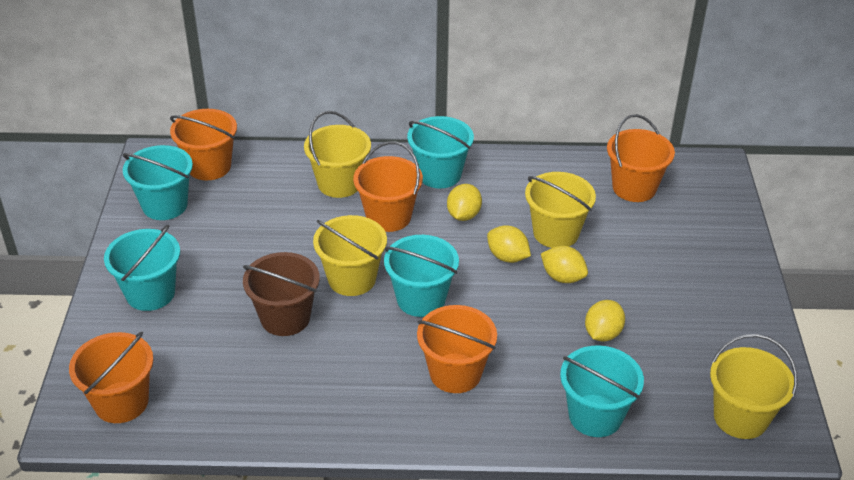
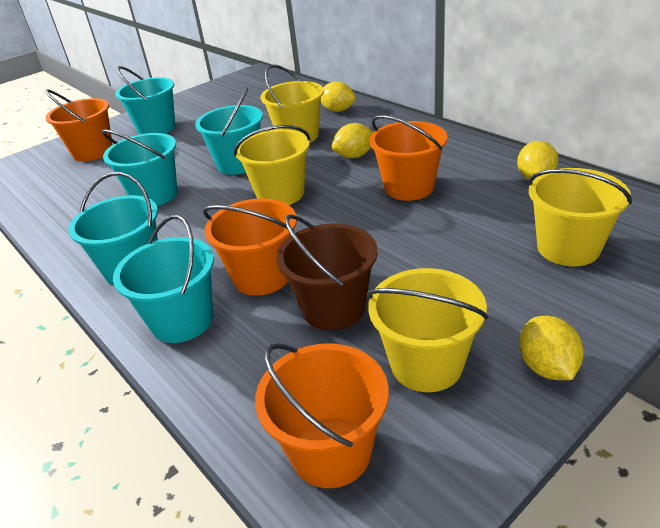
orange bucket: [69,332,153,423] [170,109,237,180] [353,141,423,232] [417,305,497,393] [607,114,675,202] = 5 -> [46,90,113,161] [203,198,297,296] [255,343,389,488] [370,115,448,201] = 4

